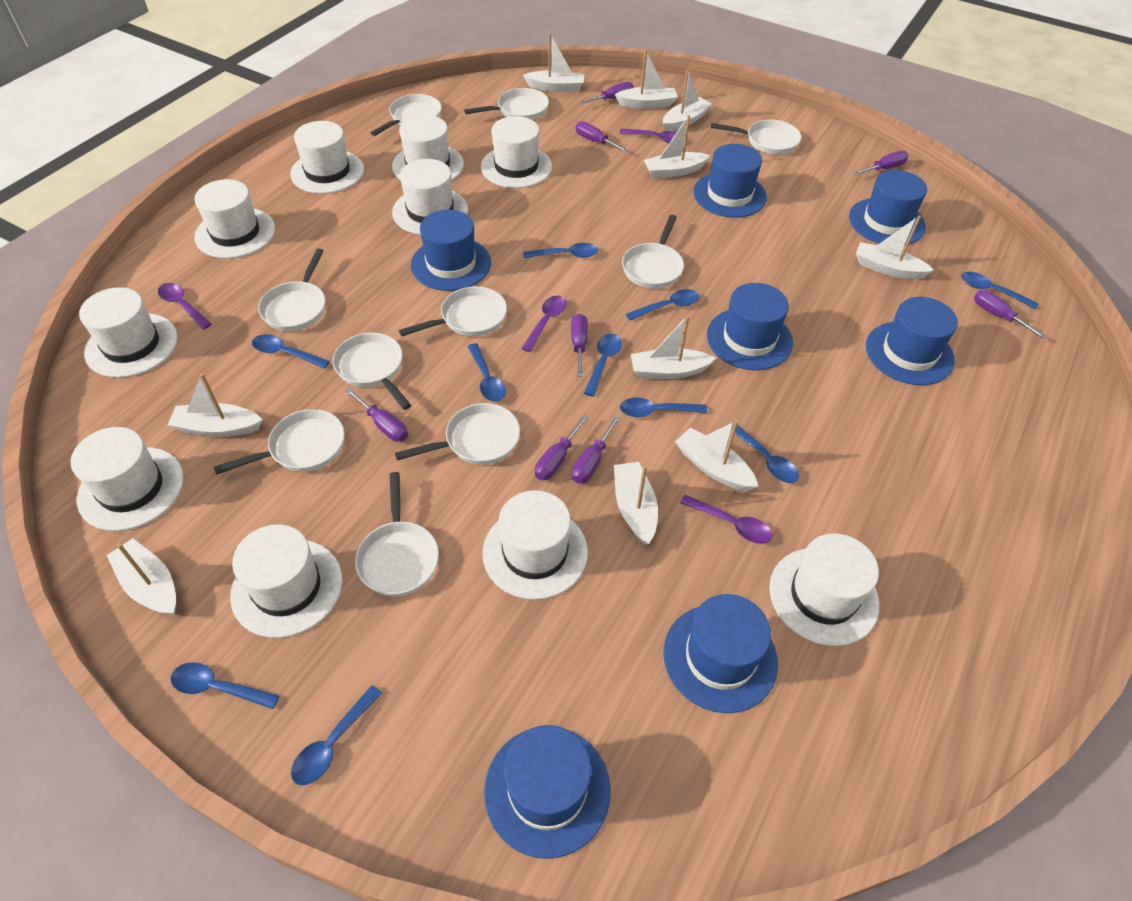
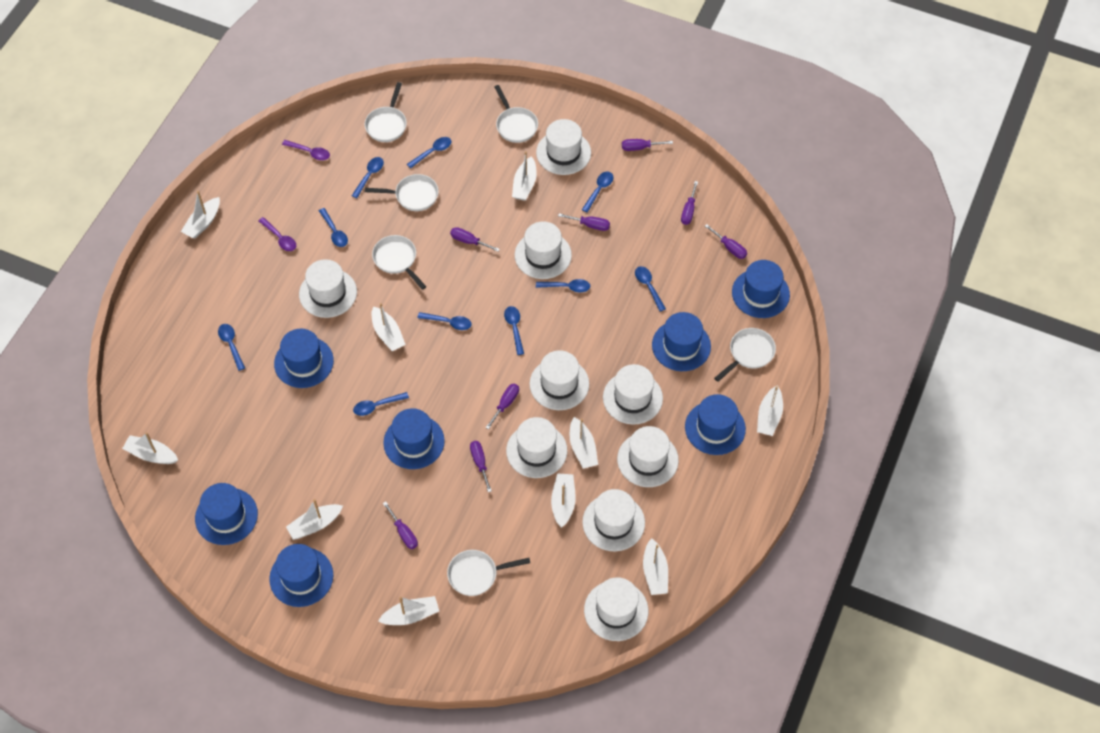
purple spoon: [158,283,212,330] [521,296,567,352] [620,129,677,143] [680,495,773,544] = 4 -> [259,217,296,251] [282,140,330,160] = 2
white hat: [71,427,184,531] [79,287,178,378] [194,179,275,258] [230,524,342,638] [290,121,364,194] [392,115,464,181] [392,159,468,235] [481,116,552,188] [482,490,588,600] [769,533,879,646] = 10 -> [299,259,357,318] [506,417,567,478] [515,221,572,279] [530,350,589,410] [536,119,591,175] [582,489,645,551] [584,577,648,641] [603,364,663,425] [617,426,679,487] = 9
white pan: [213,409,345,475] [258,249,326,331] [332,333,411,410] [355,472,439,596] [371,94,442,136] [395,403,520,465] [399,286,507,336] [464,88,549,120] [622,215,684,289] [711,120,801,155] = 10 -> [365,82,407,142] [365,174,439,211] [372,235,426,290] [447,550,530,596] [494,85,538,143] [714,328,776,382] = 6

